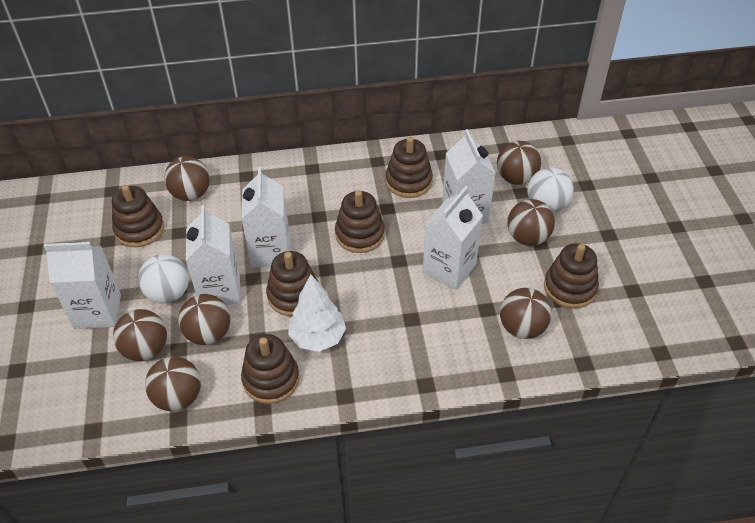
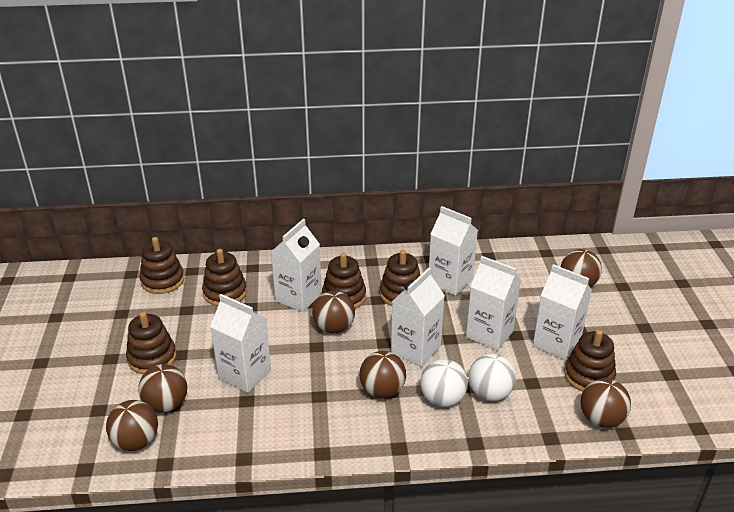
brown ball: [113,309,167,361] [145,356,201,411] [164,156,210,201] [178,294,231,345] [497,141,541,185] [500,288,552,339] [507,199,555,246] = 7 -> [106,400,158,451] [138,364,187,412] [312,291,355,333] [359,351,406,398] [561,249,602,287] [580,378,631,428] = 6
white carton: [44,242,121,329] [186,205,241,305] [241,167,290,267] [423,186,483,290] [442,129,496,224] = 5 -> [210,294,271,392] [271,219,322,312] [391,268,445,367] [429,206,478,296] [466,256,521,351] [533,264,592,361] = 6
white tree: [288,275,346,352] = 1 -> none = 0

